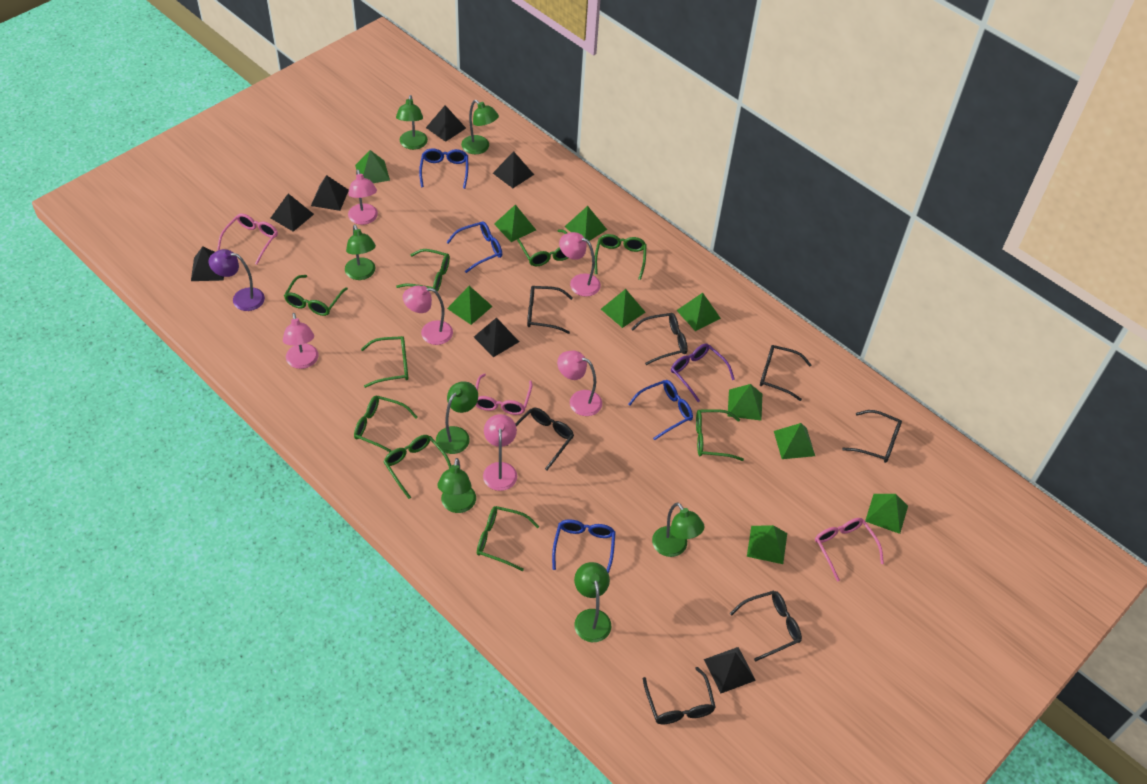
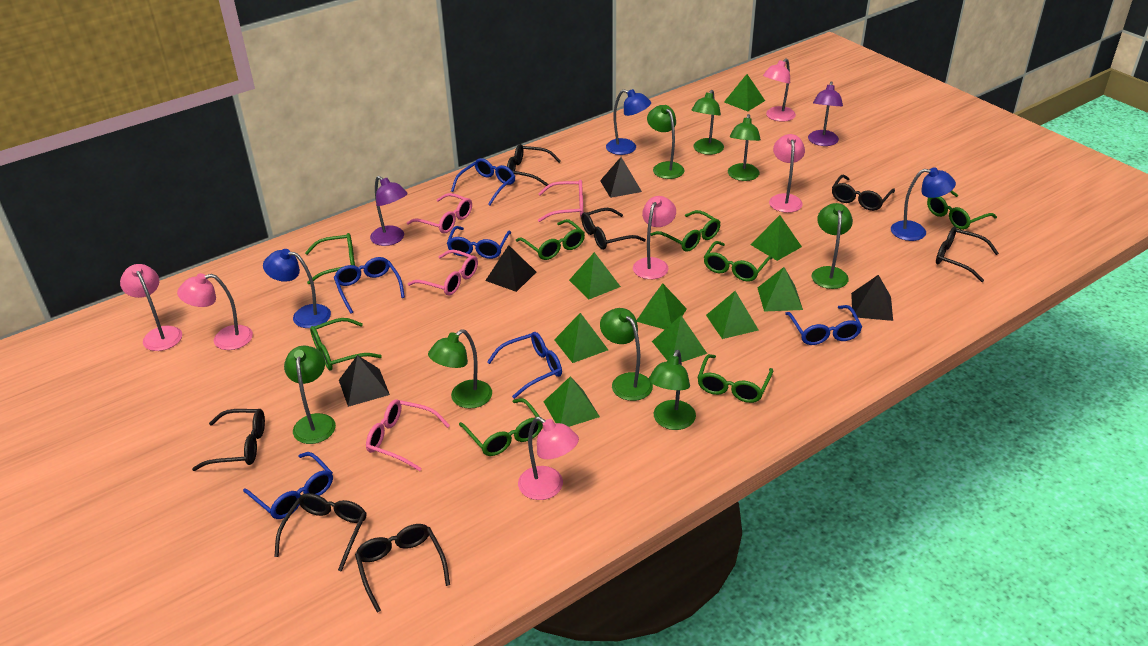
black pyramid: [191,246,224,281] [271,194,314,232] [311,175,349,211] [426,105,466,142] [474,317,519,357] [493,151,534,188] [704,647,756,693] = 7 -> [339,355,390,407] [485,245,536,292] [600,157,642,198] [851,275,893,321] = 4
blue glasses: [419,149,468,189] [446,221,502,273] [552,519,616,574] [628,380,693,440] = 4 -> [243,452,333,519] [334,257,405,314] [447,226,511,259] [451,158,515,205] [487,332,562,399] [785,305,862,345] = 6
blue lamp: none = 0 -> [263,249,331,328] [606,89,651,155] [891,167,956,241] = 3
green glasses: [284,275,348,316] [354,396,418,452] [361,336,408,388] [383,435,451,499] [396,249,450,292] [477,506,540,571] [517,229,568,266] [594,234,647,280] [696,409,744,461] = 9 -> [305,233,355,284] [310,318,382,370] [459,398,543,456] [516,219,585,260] [650,210,720,252] [697,354,773,403] [704,241,772,282] [927,191,997,230] = 8
green lamp: [345,225,376,280] [396,95,428,150] [436,381,478,454] [437,458,476,513] [461,100,499,154] [574,562,611,642] [652,502,704,557] = 7 -> [284,346,336,444] [428,329,492,409] [600,308,653,401] [647,105,685,179] [649,350,696,430] [691,90,724,155] [728,114,761,181] [812,203,853,289] = 8
green pyramid: [355,150,390,183] [447,286,493,325] [494,204,536,242] [565,206,607,243] [601,289,646,328] [676,293,721,331] [728,384,762,421] [747,525,787,564] [774,423,815,459] [865,494,908,534] = 10 -> [543,377,600,427] [554,313,608,363] [569,252,621,299] [637,283,687,329] [652,316,707,362] [706,291,759,339] [724,74,765,111] [750,215,802,261] [758,267,803,312] = 9
pink glasses: [217,214,278,265] [476,373,533,415] [815,518,884,582] = 3 -> [366,399,450,471] [407,193,472,234] [408,250,478,296] [538,180,583,222] = 4
purple glasses: [671,344,735,402] = 1 -> none = 0
purple lamp: [209,249,265,311] = 1 -> [370,176,408,246] [808,81,843,146] = 2

